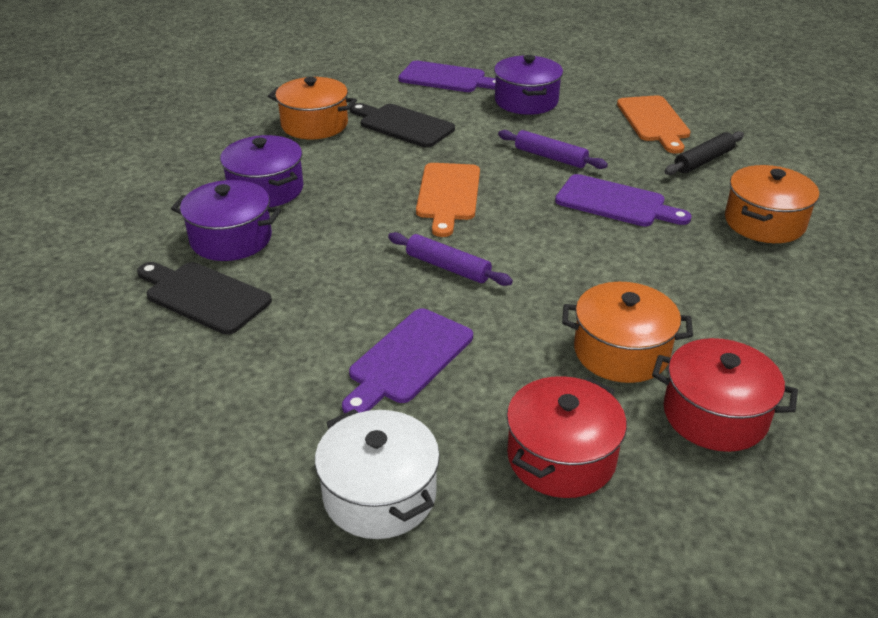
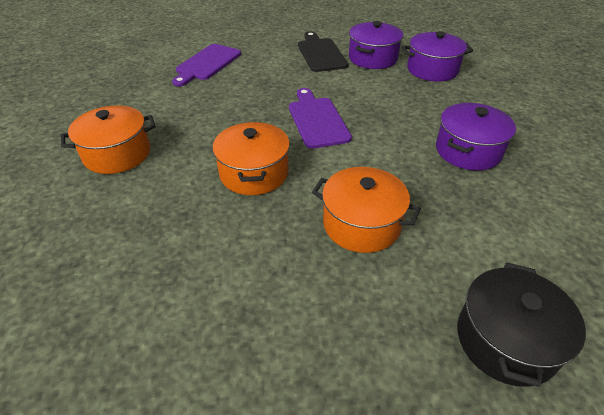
black cutting board: [137,262,272,335] [350,103,455,148] = 2 -> [298,32,348,72] = 1
black pot: none = 0 -> [457,263,586,387] = 1
black rolling pin: [664,131,744,175] = 1 -> none = 0
orange cutting board: [416,163,480,237] [617,95,690,153] = 2 -> none = 0
purple cutting board: [342,308,473,413] [399,61,495,92] [555,174,692,227] = 3 -> [172,44,241,87] [289,88,352,149] = 2
purple rolling pin: [388,232,513,286] [498,130,608,169] = 2 -> none = 0
red pot: [507,376,627,498] [652,338,798,452] = 2 -> none = 0
white pot: [315,409,440,539] = 1 -> none = 0

